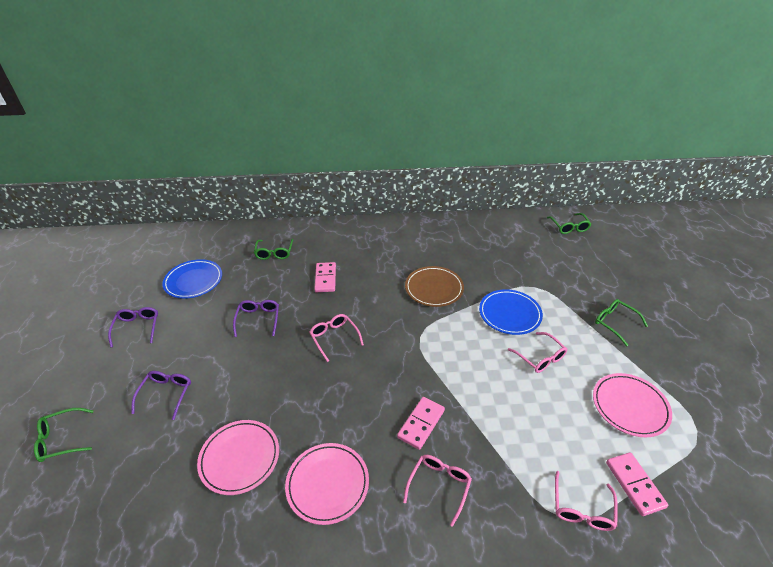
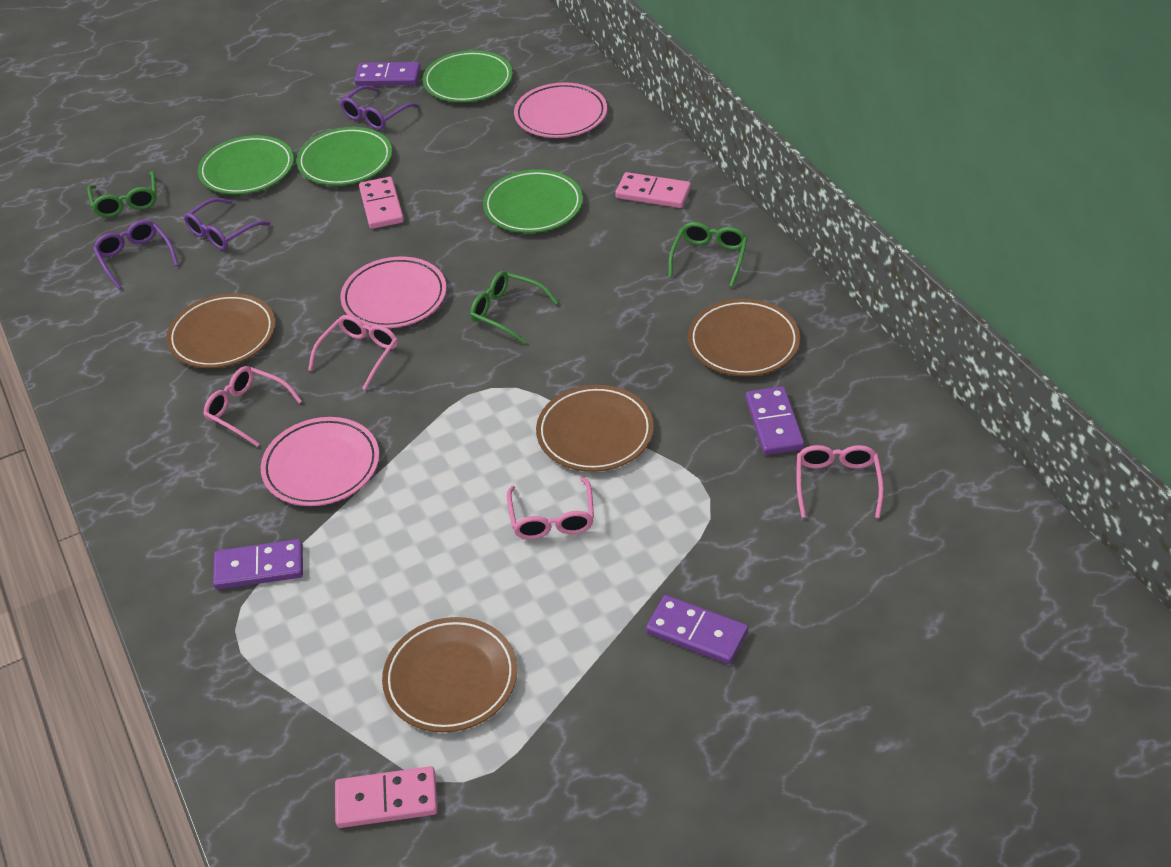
blue plate: [162,259,222,299] [479,289,543,335] = 2 -> none = 0
brown plate: [405,266,464,307] = 1 -> [167,293,275,368] [382,617,517,732] [536,385,654,472] [688,299,800,377] = 4
green glasses: [34,408,94,462] [254,239,293,260] [547,213,591,234] [595,299,648,346] = 4 -> [87,171,157,217] [470,271,559,344] [668,222,748,287] = 3
green plate: none = 0 -> [198,135,294,194] [297,127,392,186] [422,50,513,102] [483,169,583,233] = 4
purple domino: none = 0 -> [213,539,303,589] [354,62,421,86] [646,595,748,664] [746,386,804,455] = 4

